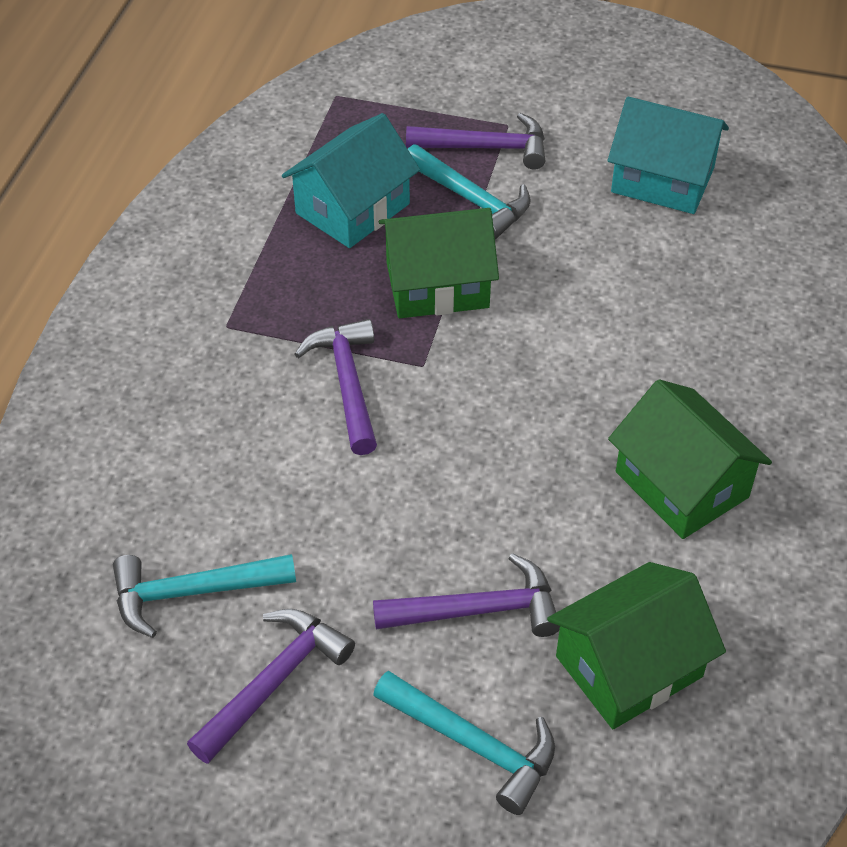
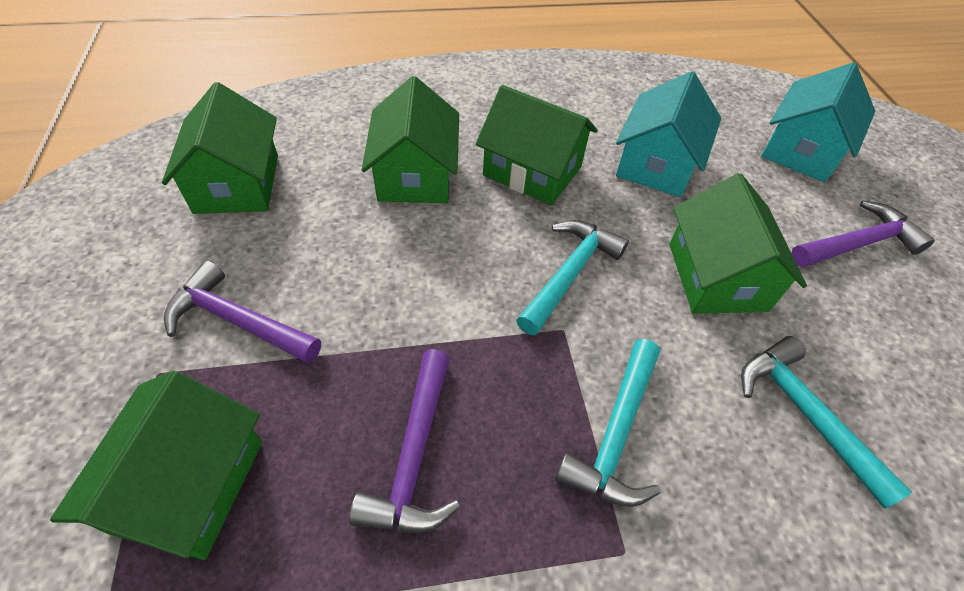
green house: [379,208,499,318] [547,562,726,729] [608,379,772,539] = 3 -> [50,370,262,560] [162,82,278,214] [362,76,459,203] [476,85,598,206] [669,173,807,314] = 5
purple hammer: [187,609,355,764] [295,319,377,455] [373,553,560,637] [406,113,545,170] = 4 -> [164,261,321,364] [349,349,460,533] [791,201,935,268] = 3

